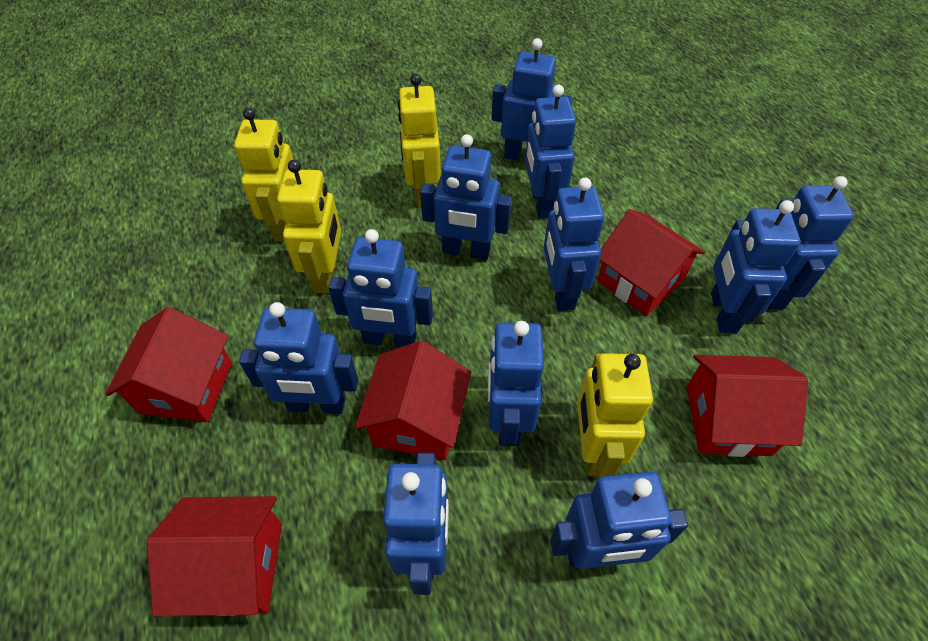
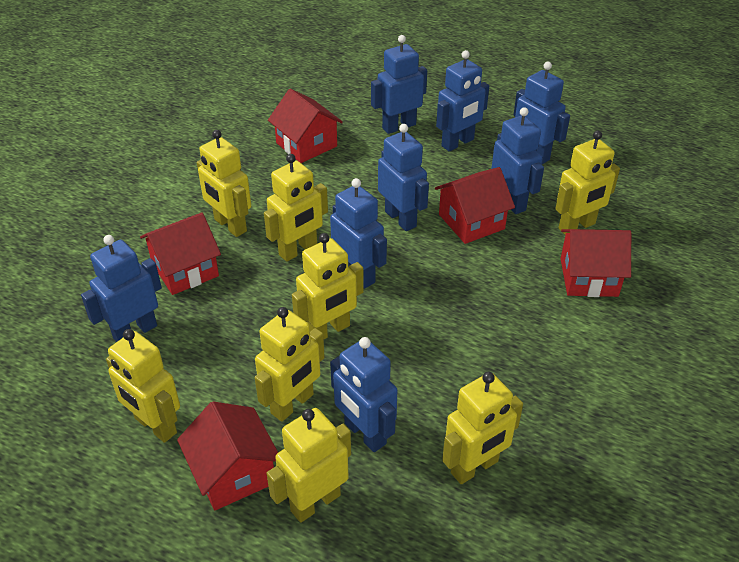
blue robot: [239,302,358,414] [328,229,433,348] [383,453,449,595] [420,134,512,260] [488,321,544,446] [492,38,573,160] [525,85,576,219] [544,178,604,311] [550,471,688,569] [711,200,801,333] [767,176,854,310] = 11 -> [81,235,162,342] [330,178,387,289] [330,337,398,452] [371,35,427,134] [378,124,429,231] [436,50,489,151] [491,107,544,214] [513,61,570,164] = 8
yellow robot: [234,108,294,242] [277,160,341,293] [398,74,441,208] [577,353,653,478] = 4 -> [106,329,180,443] [197,130,251,237] [255,307,325,422] [264,154,328,262] [267,408,351,523] [292,233,364,339] [442,371,523,484] [555,131,620,235] = 8

